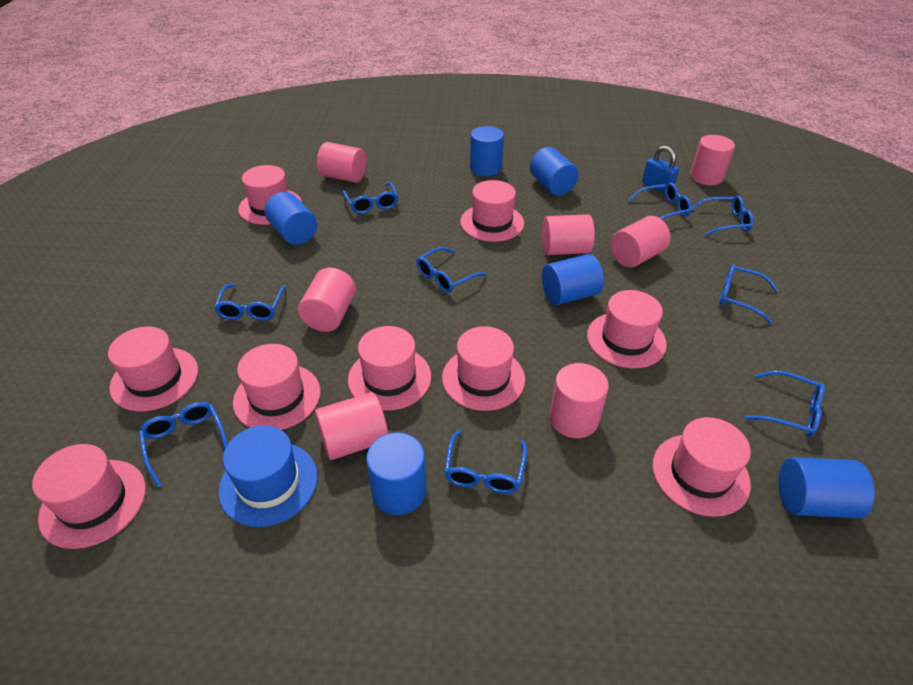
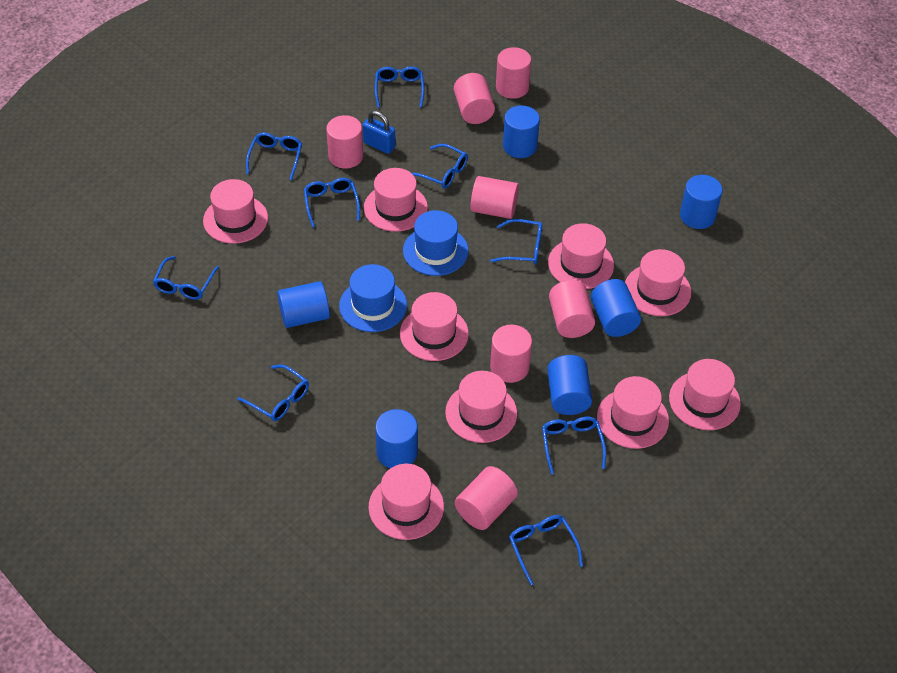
blue hat: [219,426,318,527] = 1 -> [339,264,407,332] [403,210,469,276] = 2

